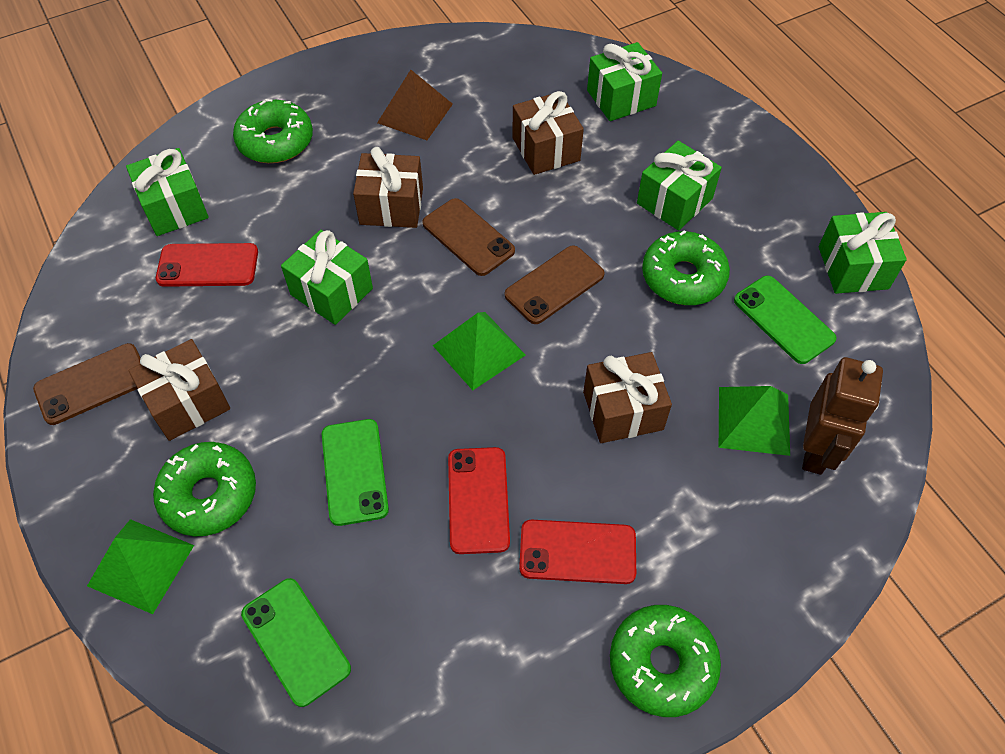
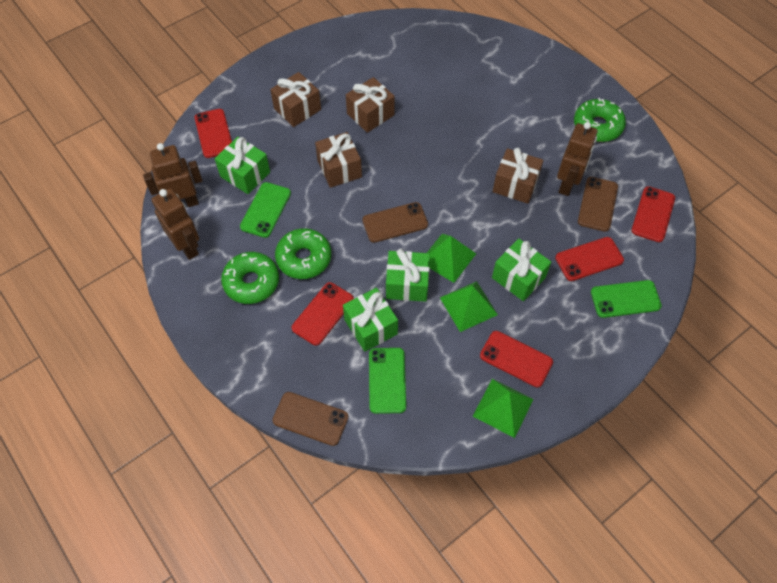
brown pyramid: [377,70,453,140] = 1 -> none = 0
brown robot: [802,357,883,475] = 1 -> [143,143,203,207] [151,188,199,260] [557,122,598,196] = 3
green donut: [153,442,256,536] [233,99,313,163] [610,605,721,717] [642,230,730,305] = 4 -> [221,252,279,304] [275,228,331,279] [574,98,626,142] = 3
green gift: [126,148,209,236] [281,230,373,325] [587,42,662,121] [637,141,722,231] [819,212,907,294] = 5 -> [215,137,270,194] [343,288,398,352] [386,249,430,302] [492,239,551,301] = 4
red phone: [156,243,258,287] [448,447,510,554] [519,520,636,584] = 3 -> [194,109,232,158] [291,282,354,346] [480,331,553,387] [555,237,624,281] [631,186,675,242] = 5

